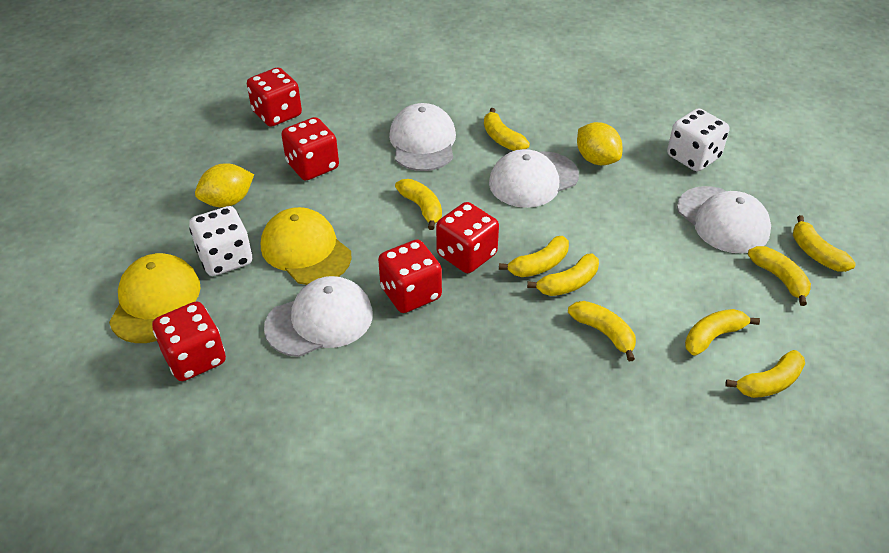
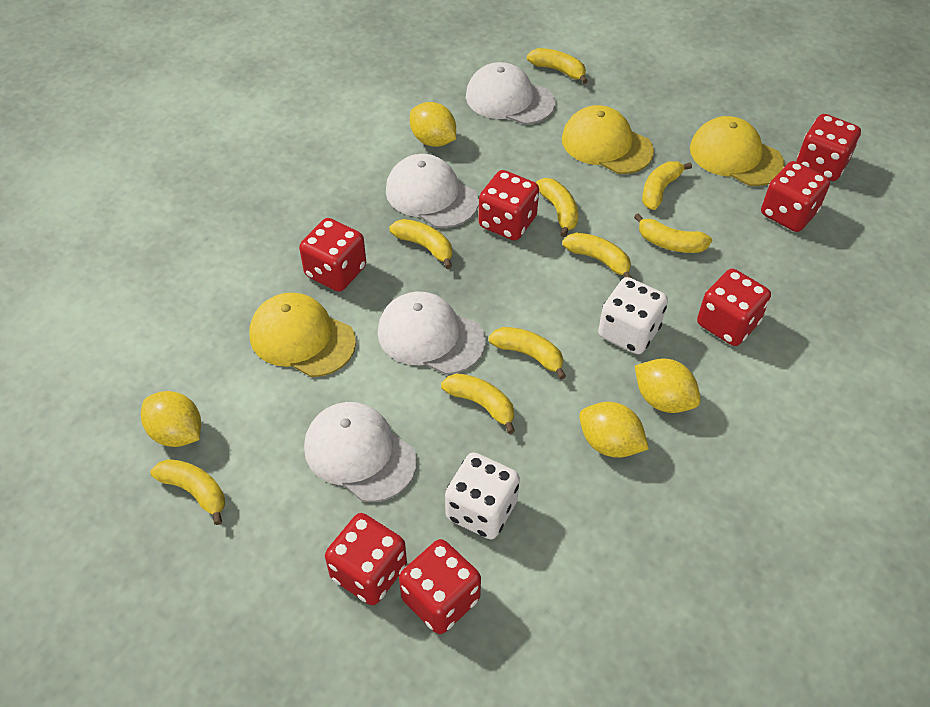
red dice: [152,301,226,381] [247,67,302,127] [281,117,339,181] [378,239,442,313] [436,202,499,273] = 5 -> [299,218,366,292] [325,513,407,605] [399,539,481,634] [478,170,539,241] [697,269,771,346] [761,161,830,232] [797,114,861,181] = 7
yellow cap: [109,253,201,343] [261,207,351,285] = 2 -> [250,293,356,377] [562,105,654,174] [690,116,785,186] = 3
yellow lemon: [195,163,254,207] [577,122,622,165] = 2 -> [141,391,201,447] [410,102,456,147] [579,402,649,458] [635,358,701,413] = 4

